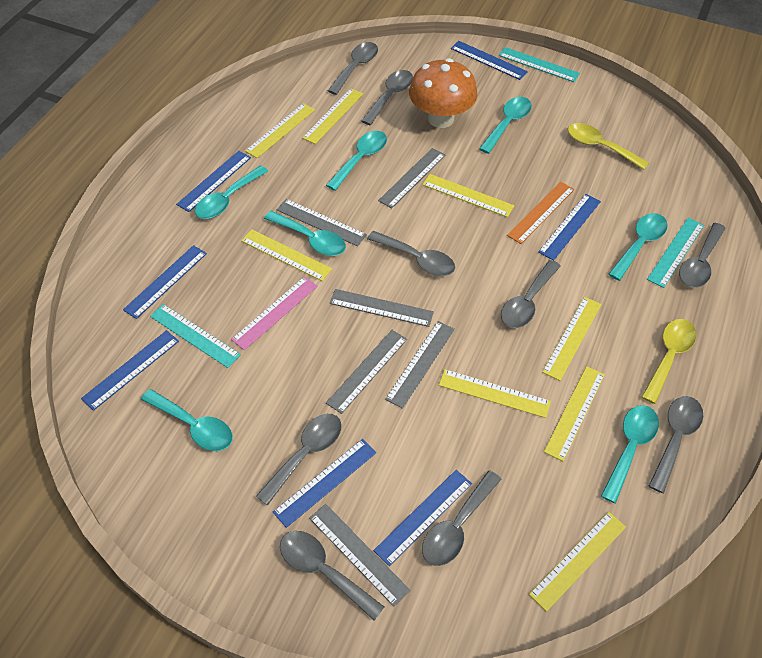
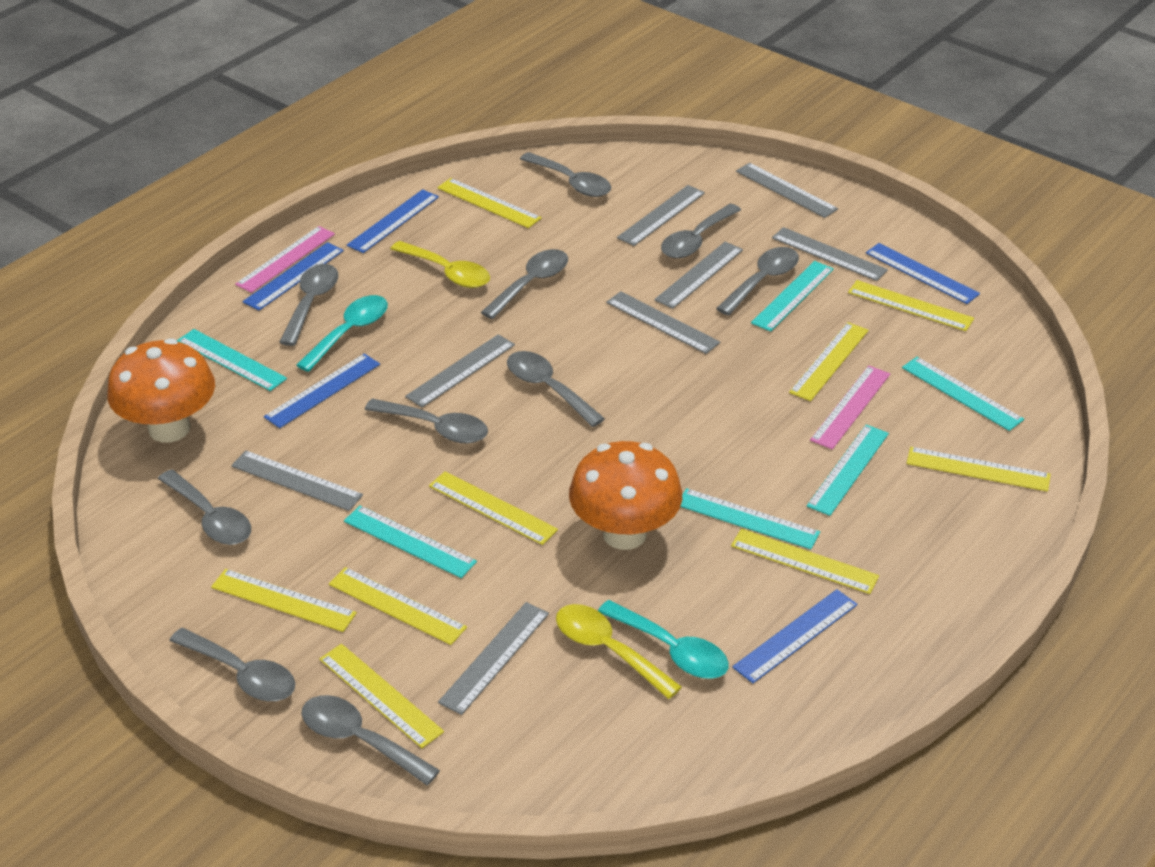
blue ruler: [81,330,179,411] [123,245,207,319] [176,151,251,212] [273,439,376,528] [373,470,472,566] [451,41,528,80] [538,194,601,261] = 7 -> [243,242,344,310] [264,354,380,428] [347,189,439,253] [732,589,858,683] [866,243,980,304] = 5
grey ruler: [277,199,367,246] [309,504,410,607] [326,330,407,414] [330,289,434,327] [378,148,446,208] [385,321,455,409] = 6 -> [231,450,363,511] [405,334,515,407] [438,602,549,715] [606,291,720,354] [617,185,705,246] [654,242,743,309] [736,163,838,218] [772,227,888,281] = 8
grey spoon: [256,414,342,506] [280,531,384,620] [328,42,378,95] [362,70,413,125] [367,231,455,276] [422,470,502,566] [501,260,561,328] [649,396,703,493] [679,223,726,288] = 9 -> [158,469,251,545] [169,628,295,701] [279,264,338,346] [301,695,440,785] [365,398,488,443] [481,249,568,319] [507,351,605,427] [520,152,611,197] [661,204,741,258] [716,247,799,315] = 10
orange mushroom: [409,58,478,128] = 1 -> [107,338,215,442] [569,441,682,550] = 2
orange ruler: [507,181,575,244] = 1 -> none = 0
pink ruler: [231,276,318,350] = 1 -> [235,226,335,293] [810,366,890,449] = 2
turquoise ruler: [150,304,241,368] [499,47,580,82] [647,218,704,288] = 3 -> [177,329,287,391] [344,505,477,578] [680,488,820,549] [751,261,834,332] [807,424,889,516] [902,357,1024,431] = 6
turquoise spoon: [141,389,233,451] [195,165,268,219] [264,211,346,256] [326,131,387,191] [479,97,532,154] [601,405,659,503] [608,213,668,281] = 7 -> [296,295,388,372] [598,600,729,679] = 2
yellow ruler: [241,229,332,281] [245,103,315,158] [302,88,363,144] [422,174,514,217] [439,369,551,418] [529,512,626,612] [542,297,602,381] [544,366,605,461] = 8 -> [211,569,357,632] [319,644,444,748] [329,567,467,645] [429,471,558,545] [437,178,542,228] [731,529,879,594] [789,322,869,401] [848,280,974,331] [906,447,1051,492] = 9

